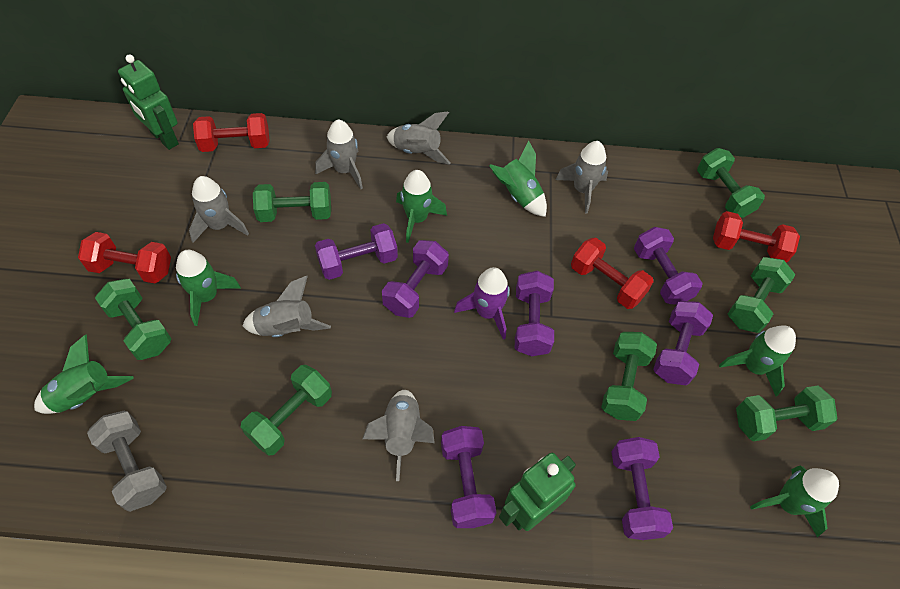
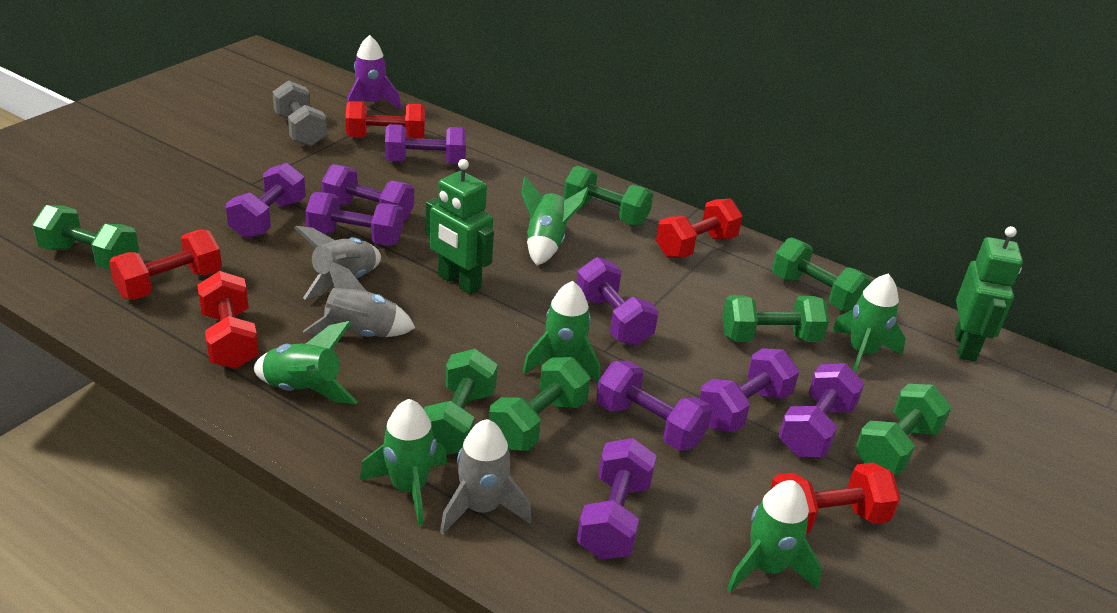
grey rocket: [189,176,249,243] [243,276,331,337] [315,119,363,189] [362,390,435,481] [387,112,451,165] [556,141,608,214] = 6 -> [294,226,381,300] [303,260,415,337] [440,419,531,535] = 3
purple dumbbell: [315,223,398,280] [382,240,449,318] [441,426,497,528] [515,271,554,356] [612,437,673,540] [634,227,703,305] [653,301,713,385] = 7 -> [226,163,306,239] [305,192,403,246] [321,164,414,222] [385,124,466,164] [576,257,659,346] [577,438,657,560] [596,361,712,451] [699,348,799,432] [779,363,865,457] = 9
red dumbbell: [78,232,171,283] [193,113,270,152] [571,238,654,309] [713,211,800,262] = 4 -> [109,229,222,300] [197,271,259,369] [346,101,425,139] [656,199,743,258] [770,462,901,534] = 5

